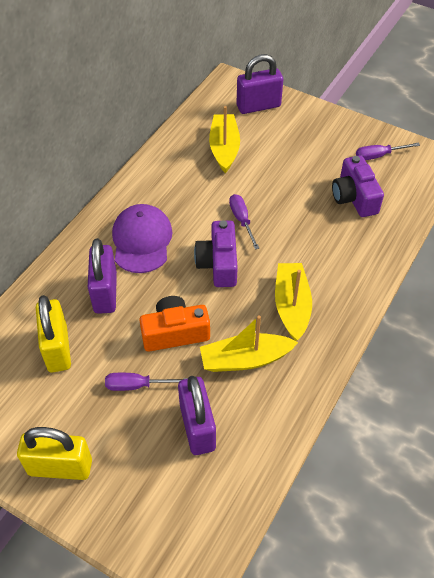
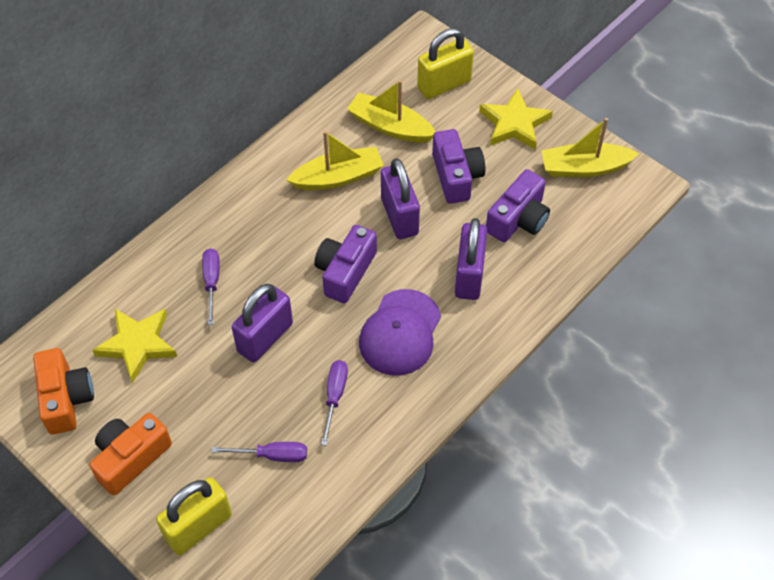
orange camera: [139,296,210,352] = 1 -> [33,348,94,435] [89,413,172,495] = 2
purple camera: [194,220,238,287] [332,155,384,217] = 2 -> [314,225,377,304] [432,129,486,204] [486,169,550,242] = 3
yellow star: none = 0 -> [92,309,177,383] [479,89,553,150] = 2

